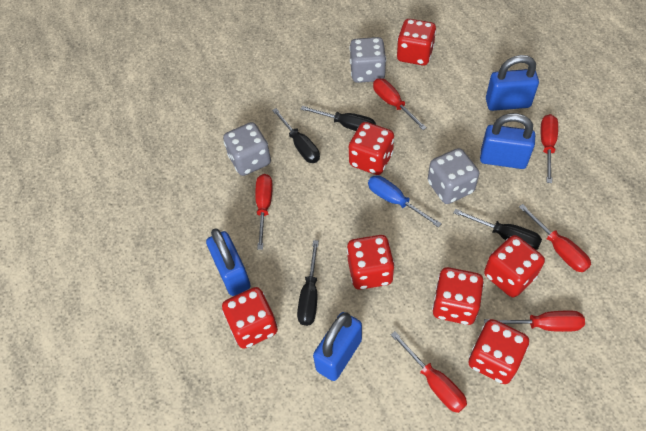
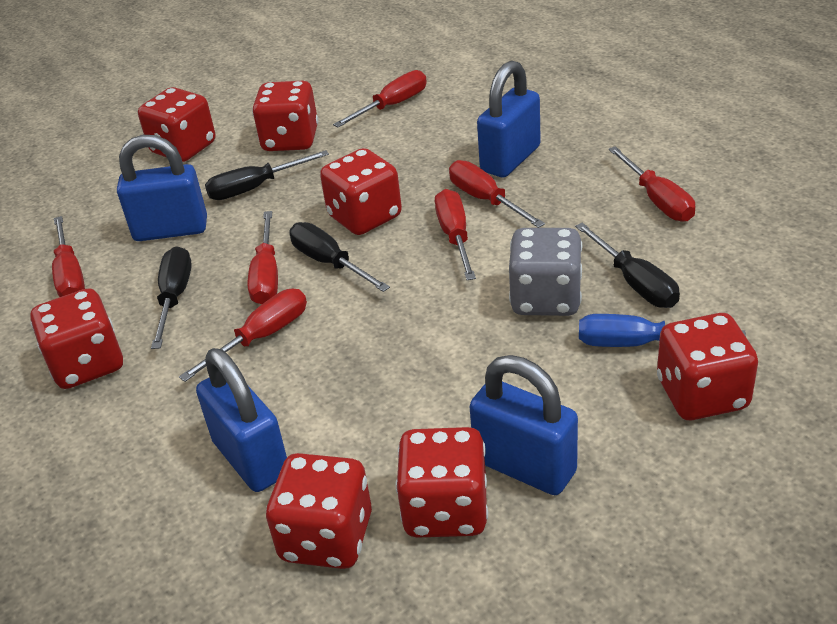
grey dice: [223,122,271,176] [349,37,386,83] [428,148,479,204] = 3 -> [509,228,582,316] = 1
red screwdriver: [255,174,273,250] [373,78,427,130] [391,331,467,413] [484,310,585,332] [519,204,591,272] [541,114,558,183] = 6 -> [52,216,85,297] [179,289,307,382] [248,211,278,304] [333,70,427,127] [435,189,476,280] [449,160,545,228] [608,146,695,222] = 7

